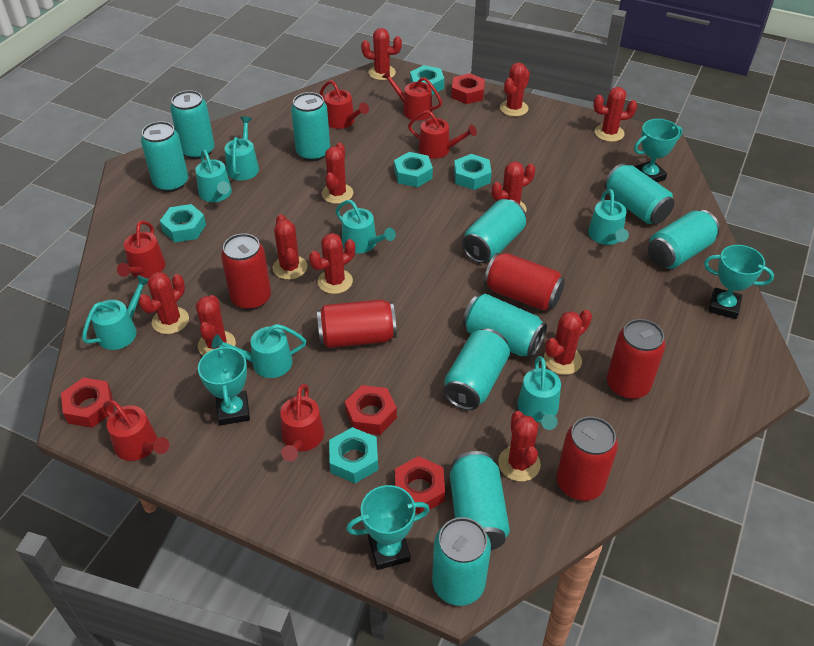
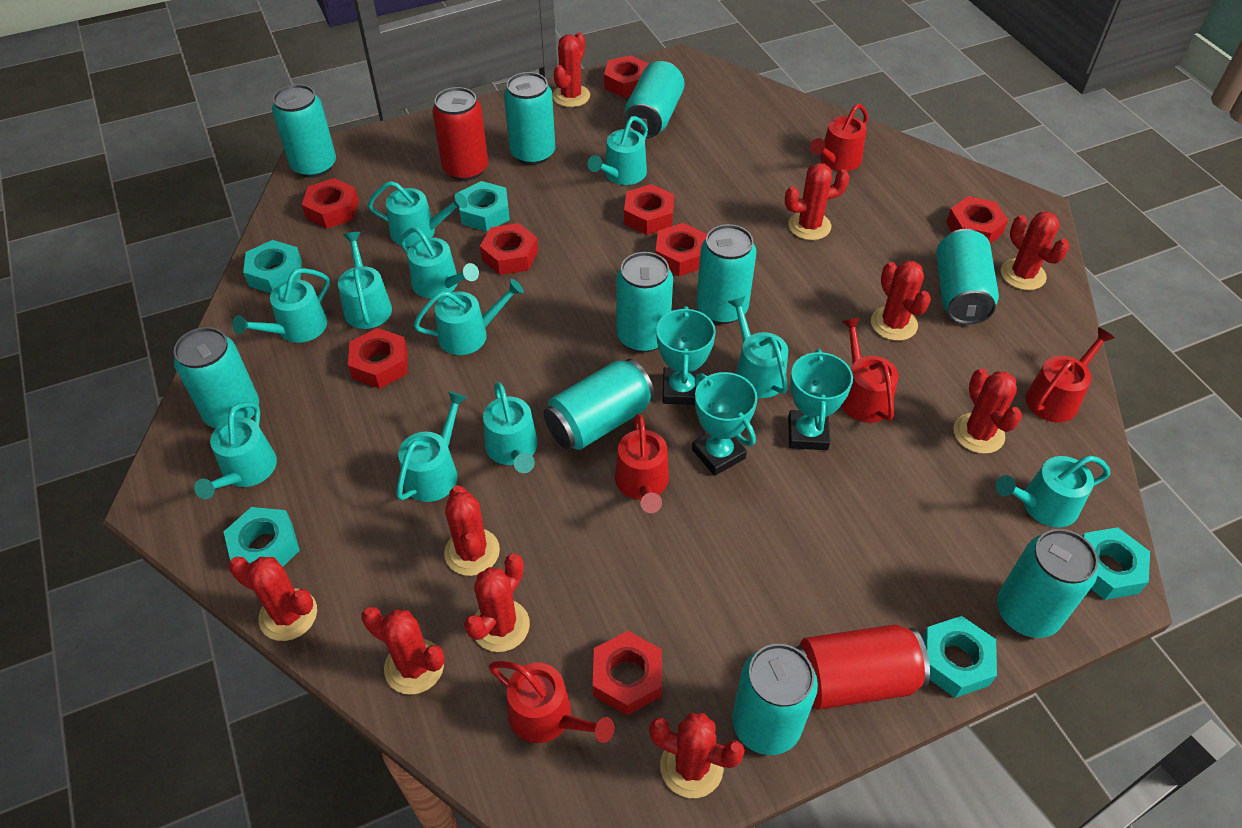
red cactus: [138,272,189,334] [196,295,236,356] [273,214,307,280] [309,233,355,294] [321,143,353,204] [361,28,402,80] [492,162,535,213] [498,411,541,481] [500,63,530,117] [544,310,592,375] [593,87,637,142] = 11 -> [229,557,317,641] [361,607,445,695] [444,485,500,576] [464,554,530,652] [552,32,590,107] [649,713,745,798] [785,163,850,240] [871,261,931,341] [953,369,1022,454] [1001,211,1070,290] = 10
red can: [221,233,271,310] [317,299,397,348] [484,253,565,311] [556,417,618,501] [607,319,666,399] = 5 -> [432,87,488,181] [795,625,930,710] = 2
red nut: [61,378,114,428] [345,385,397,435] [395,456,445,514] [451,73,485,104] = 4 -> [302,178,359,229] [348,328,408,389] [480,223,538,275] [593,631,662,715] [604,55,649,98] [624,184,674,235] [656,223,707,276] [946,196,1008,244] = 8
red watering can: [103,400,169,461] [117,221,165,278] [280,384,324,461] [320,80,369,129] [382,70,442,120] [408,110,477,159] = 6 -> [489,661,614,743] [615,414,669,513] [810,104,868,171] [842,317,899,423] [1026,327,1115,422] = 5
turquoise trophy: [198,345,250,425] [346,485,430,570] [634,119,683,182] [704,245,774,319] = 4 -> [656,306,716,405] [692,372,758,476] [788,349,853,450] = 3
turquoise watering can: [82,275,148,350] [195,149,232,202] [212,324,306,378] [224,116,259,180] [335,200,396,254] [517,356,561,430] [588,189,629,245] = 7 -> [194,402,277,499] [233,268,330,343] [338,232,392,329] [368,181,468,247] [396,391,467,502] [400,228,479,298] [413,279,524,355] [483,382,538,473] [588,116,648,185] [728,296,788,398] [995,456,1110,527] = 11

